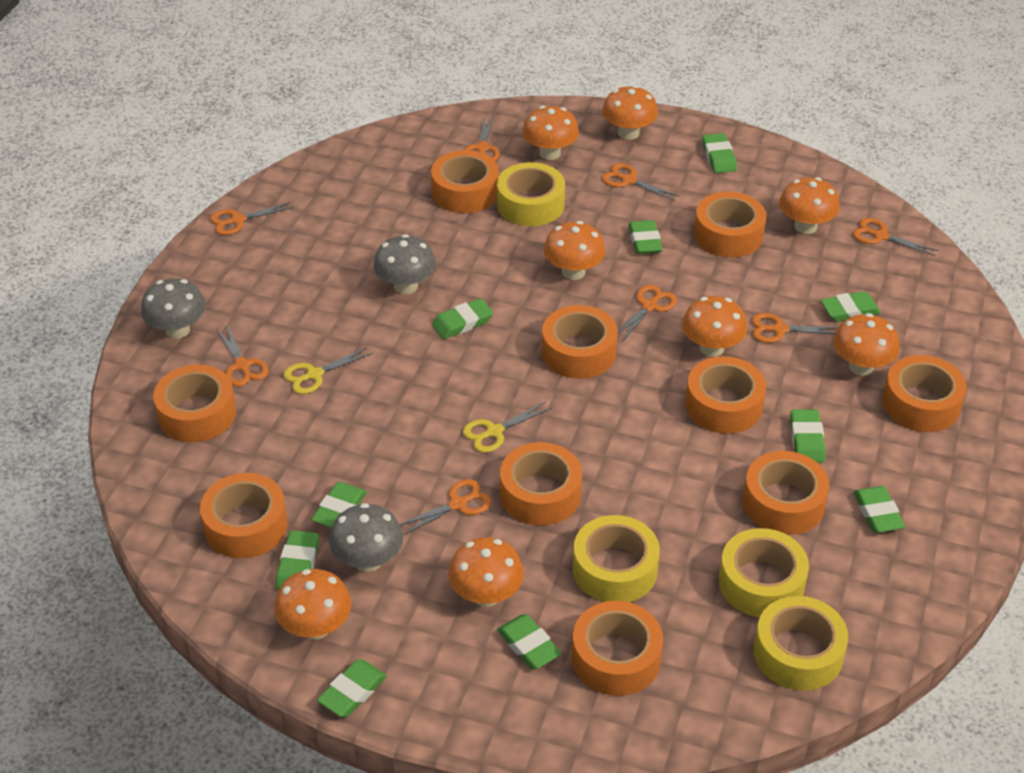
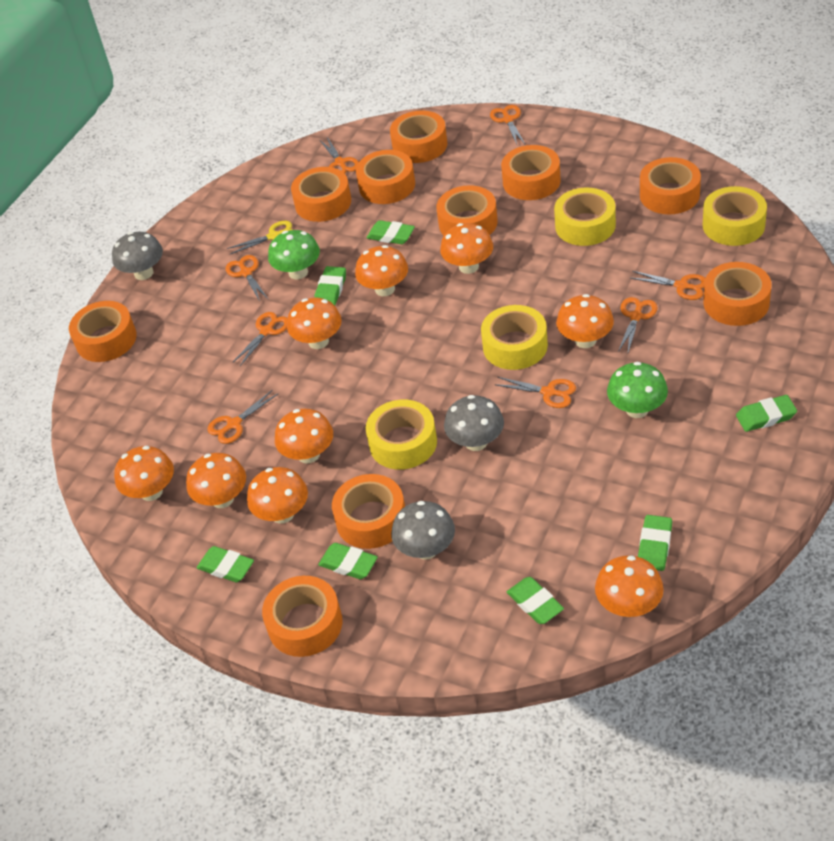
green eraser: [276,530,319,590] [311,482,367,528] [317,659,387,717] [432,298,493,339] [497,614,562,669] [629,220,663,254] [702,133,737,173] [790,410,826,463] [821,291,881,322] [853,486,905,533] = 10 -> [197,546,254,583] [314,266,346,305] [318,543,378,579] [367,220,415,244] [507,577,564,624] [638,515,672,571] [736,395,797,432] = 7
green mushroom: none = 0 -> [268,230,320,279] [607,362,668,418] = 2
orange mushroom: [274,569,351,639] [448,537,524,607] [522,106,579,160] [544,221,606,280] [602,85,658,140] [682,296,747,357] [779,177,840,234] [833,313,900,376] = 8 -> [114,446,174,501] [186,453,246,508] [247,467,308,524] [275,409,333,464] [287,298,342,349] [355,245,408,296] [440,223,493,274] [556,294,614,348] [595,555,664,617] = 9
yellow scissors: [283,348,373,394] [462,402,552,453] = 2 -> [227,221,293,255] = 1

